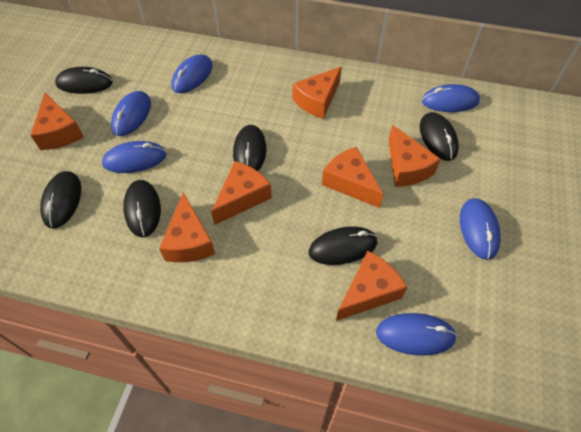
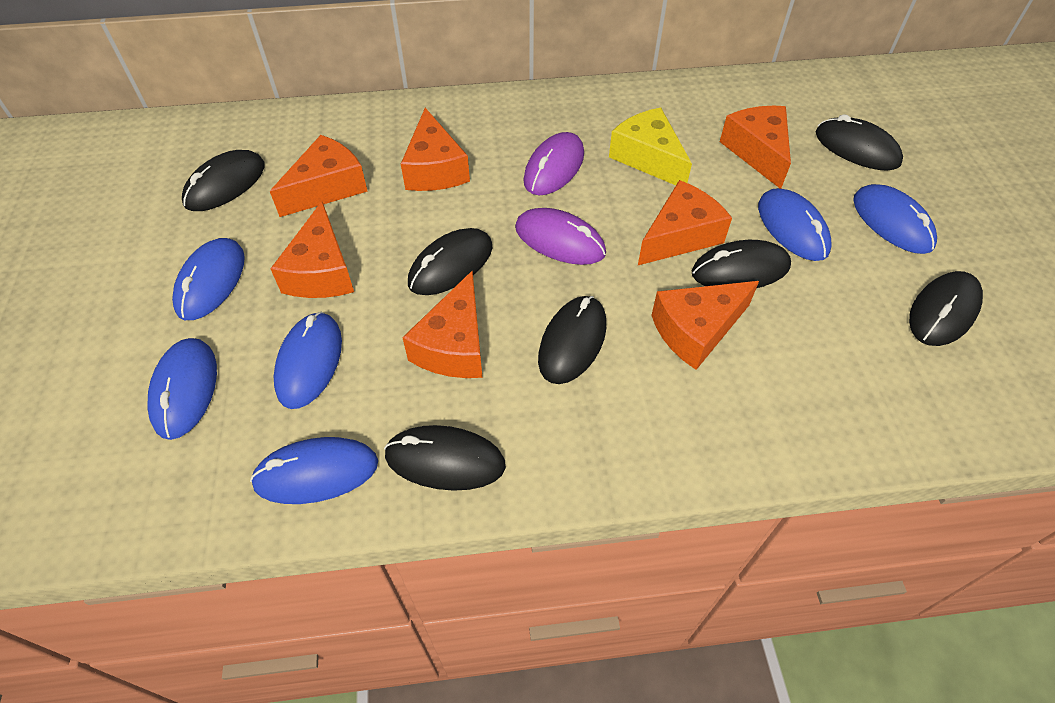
black mouse: [40,171,81,229] [55,67,113,94] [123,180,161,237] [233,125,266,171] [309,226,378,265] [420,112,459,161] = 6 -> [182,150,265,211] [384,425,506,491] [408,228,493,295] [538,296,606,384] [692,240,791,288] [816,114,903,171] [909,271,983,346] = 7
purple mouse: none = 0 -> [515,208,606,265] [523,132,584,195] = 2
yellow cheese: none = 0 -> [609,108,692,185] = 1

